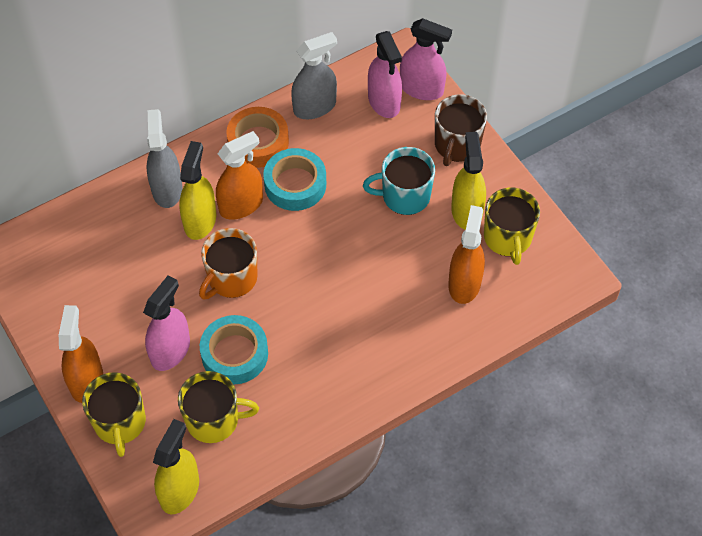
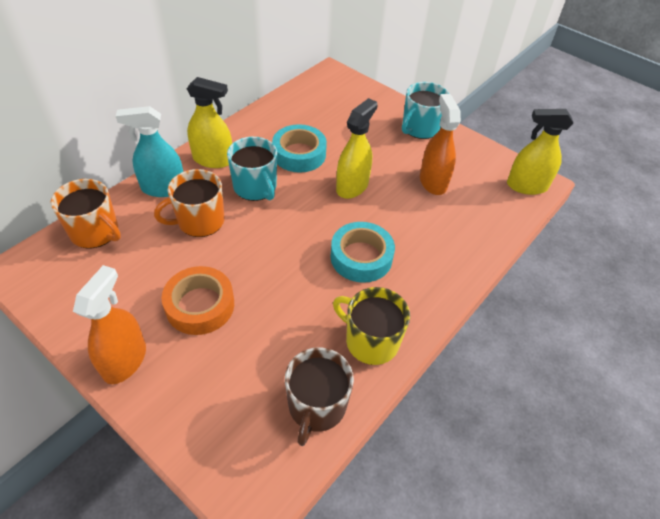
grey spray bottle: [147,109,183,208] [291,32,337,119] = 2 -> none = 0
orange mug: [199,228,258,299] = 1 -> [50,179,121,248] [154,169,224,237] = 2
orange spray bottle: [59,305,103,403] [216,131,263,220] [448,205,485,304] = 3 -> [73,265,146,384] [420,94,461,195] = 2
pink spray bottle: [143,276,190,371] [368,31,402,118] [400,18,452,100] = 3 -> none = 0
turquoise mug: [363,147,435,215] = 1 -> [227,137,277,201] [402,82,449,139] = 2
turquoise spray bottle: none = 0 -> [116,106,183,197] = 1
yellow mug: [82,372,146,457] [178,371,259,443] [484,188,540,265] = 3 -> [333,287,410,365] = 1

